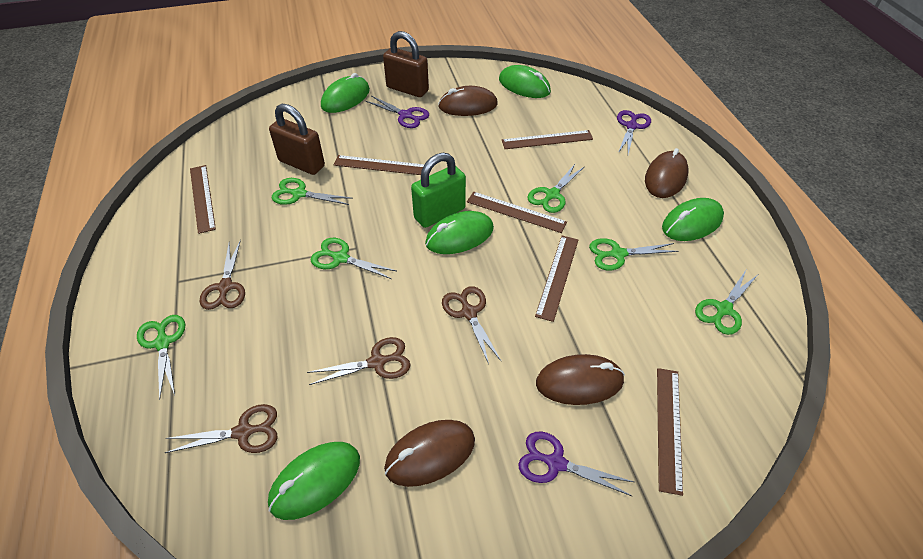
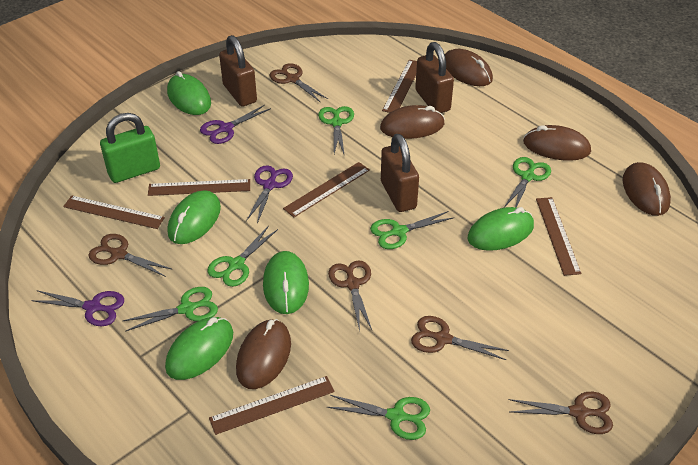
brown mouse: [384,420,475,487] [438,86,498,116] [536,354,625,405] [645,148,688,198] = 4 -> [236,319,291,389] [380,105,445,139] [445,49,493,86] [523,125,591,161] [623,162,671,216] = 5
brown padlock: [269,104,325,175] [383,31,429,97] = 2 -> [219,35,257,106] [381,134,419,212] [415,42,454,113] = 3
brown scissors: [165,404,278,453] [200,239,245,310] [307,337,411,385] [442,286,502,364] = 4 -> [89,234,173,277] [269,63,328,103] [328,260,372,332] [411,316,509,360] [509,392,613,434] = 5

